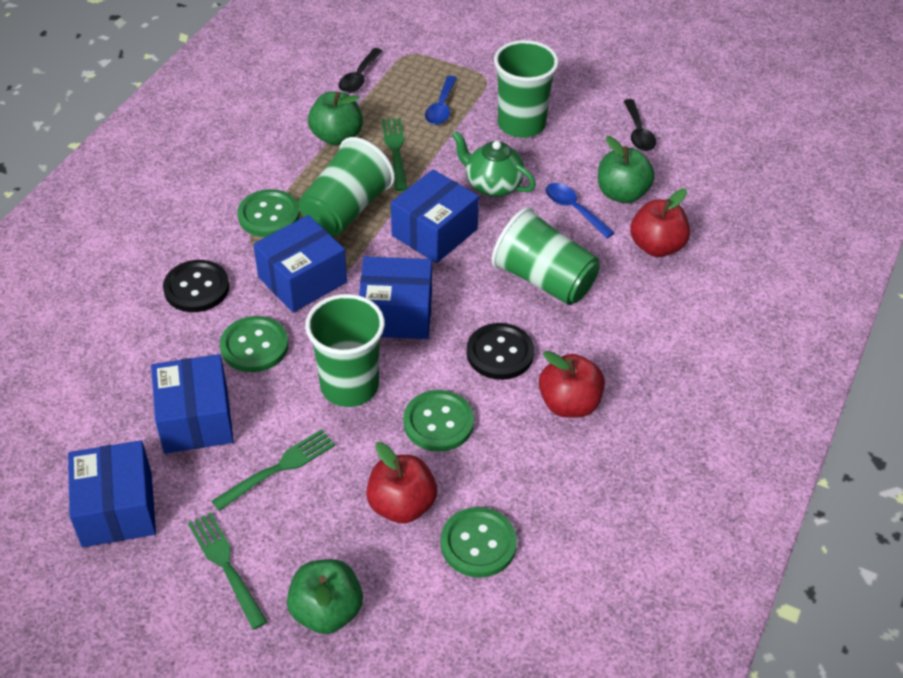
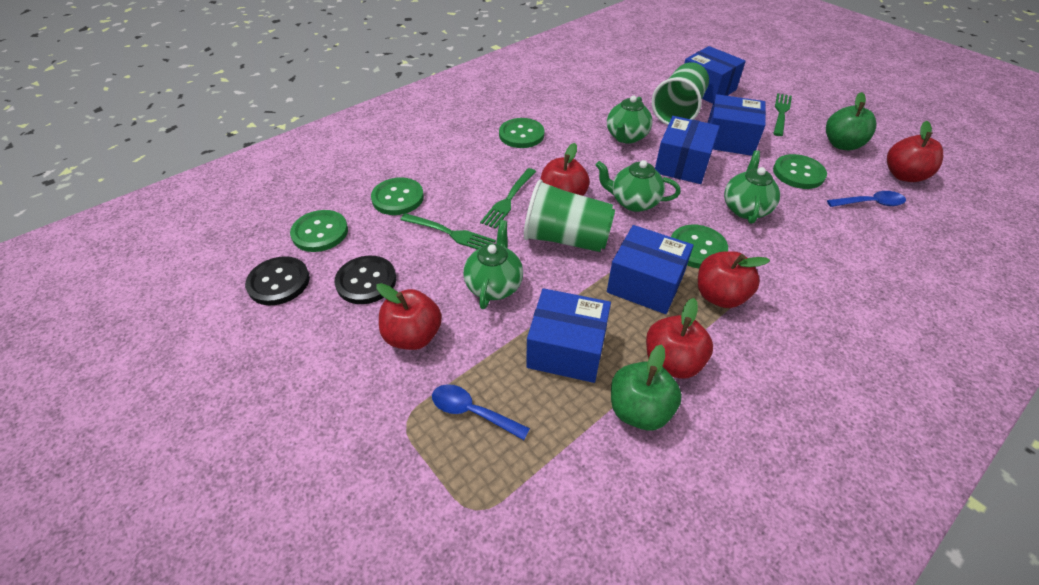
black spoon: [339,48,382,93] [624,99,656,151] = 2 -> none = 0
green apple: [287,559,363,634] [308,92,363,145] [598,136,655,203] = 3 -> [611,344,682,431] [826,92,876,150] = 2
green button: [220,316,288,372] [238,189,300,237] [403,390,474,452] [441,507,517,578] = 4 -> [290,210,348,252] [371,177,424,215] [499,118,544,148] [671,225,728,268] [773,154,827,189] = 5
green cup: [299,137,395,236] [305,294,385,407] [492,207,600,305] [494,40,559,138] = 4 -> [524,180,615,252] [652,62,709,125] = 2
green teapot: [452,131,536,197] = 1 -> [463,220,523,309] [595,160,681,212] [607,96,653,144] [724,150,780,224] = 4
red apple: [366,442,437,524] [539,351,605,418] [630,189,690,257] = 3 -> [376,283,442,350] [541,143,590,196] [646,298,713,379] [698,251,770,308] [887,121,943,182] = 5

